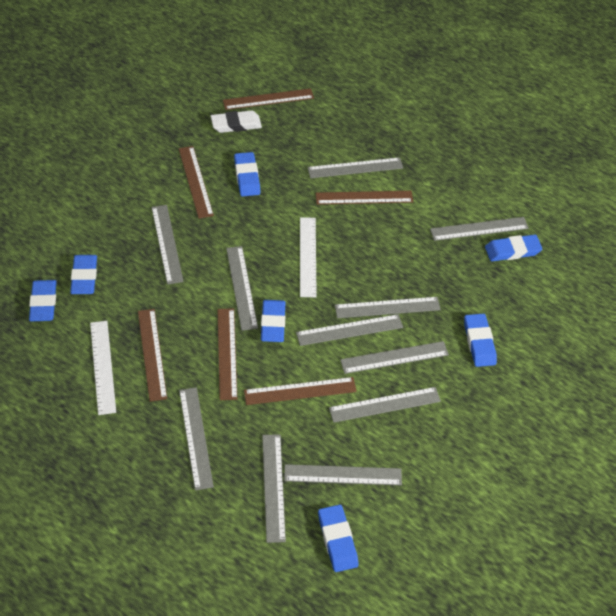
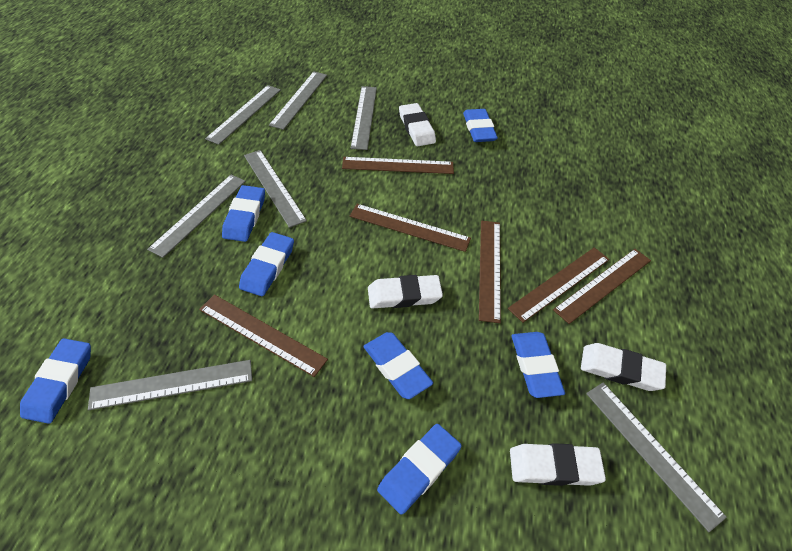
grey ruler: [151,205,184,285] [179,387,214,490] [226,246,258,331] [262,434,286,543] [284,464,402,485] [296,314,403,346] [307,157,403,178] [329,387,441,423] [335,297,441,318] [340,341,449,374] [430,217,529,241] = 11 -> [88,360,252,410] [147,175,246,258] [205,85,281,145] [244,150,307,228] [269,71,327,130] [351,86,377,150] [586,382,727,532] = 7
white eraser: [211,110,262,133] = 1 -> [368,275,443,309] [399,103,436,146] [510,443,606,486] [581,343,666,391] = 4
white ruler: [90,321,116,415] [300,217,317,297] = 2 -> none = 0

